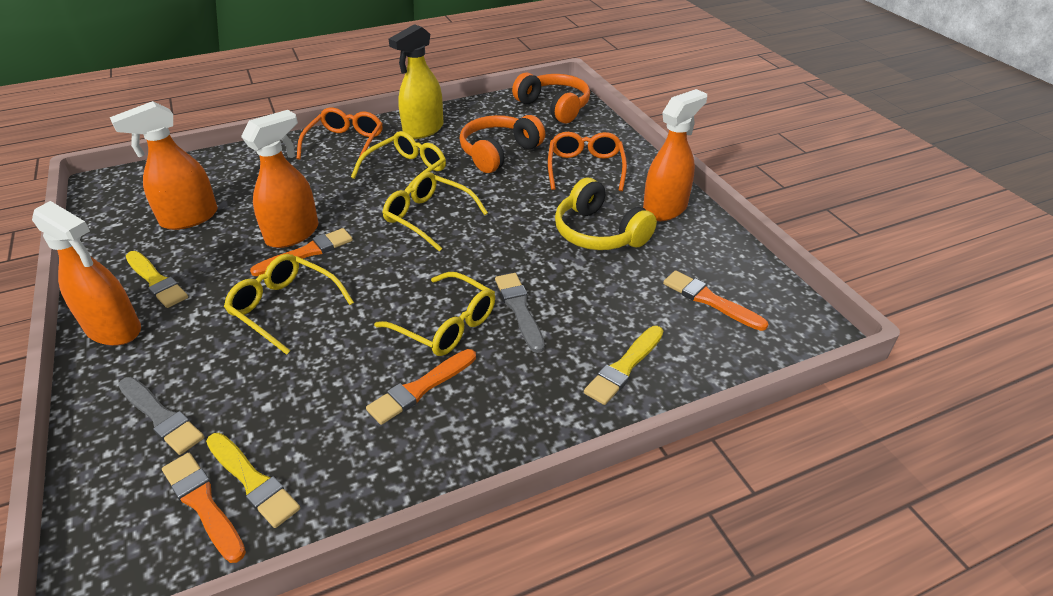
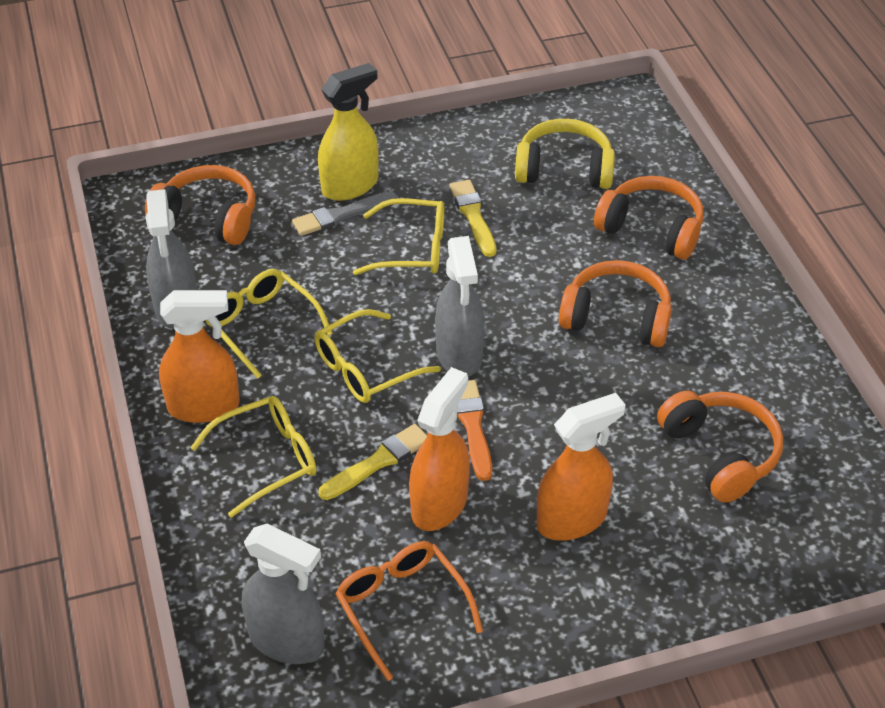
grey brush: [118,377,204,455] [495,273,545,353] = 2 -> [292,191,397,236] = 1
grey spray bottle: none = 0 -> [145,189,197,329] [242,524,325,664] [435,236,485,377] = 3
orange brush: [162,453,246,563] [250,228,353,276] [366,349,476,425] [663,271,768,331] = 4 -> [457,380,492,481] = 1
orange glasses: [296,107,383,160] [548,132,627,191] = 2 -> [335,541,483,681] = 1
orange headphones: [459,115,545,173] [512,73,590,123] = 2 -> [145,165,256,245] [559,260,672,347] [594,176,704,260] [657,391,783,503] = 4
orange spray bottle: [32,201,141,346] [110,101,218,230] [241,110,319,248] [643,89,707,221] = 4 -> [159,290,240,423] [409,367,470,531] [537,393,626,541] = 3
yellow brush: [126,251,188,308] [206,433,300,528] [584,326,663,405] = 3 -> [319,424,427,500] [449,180,496,257] = 2

